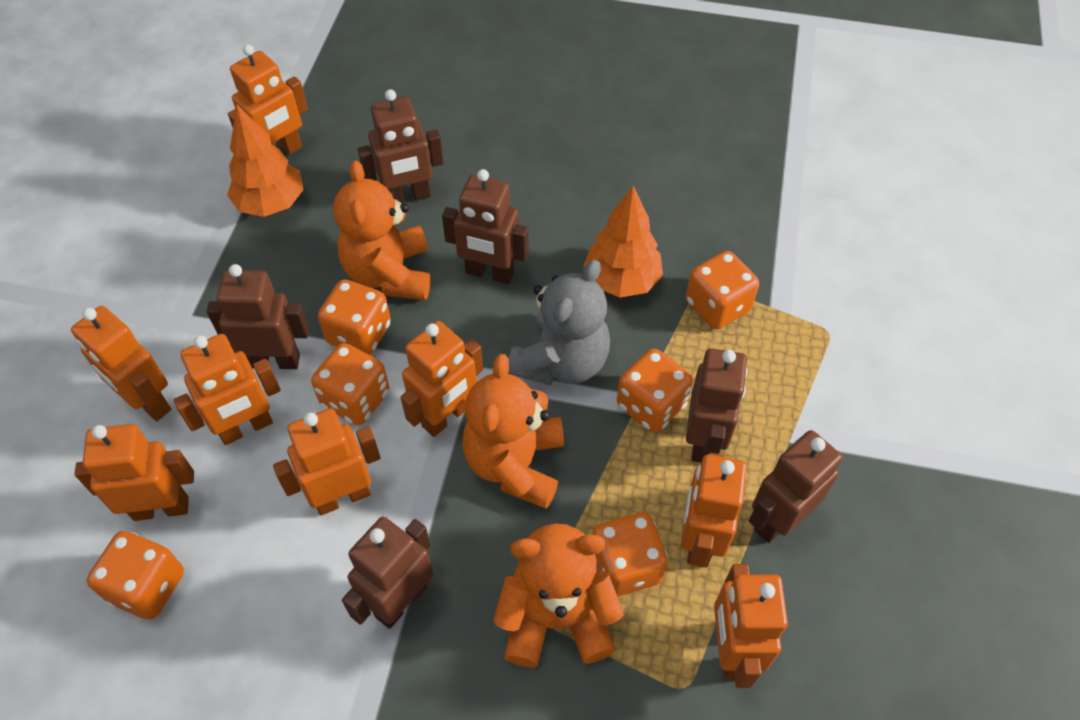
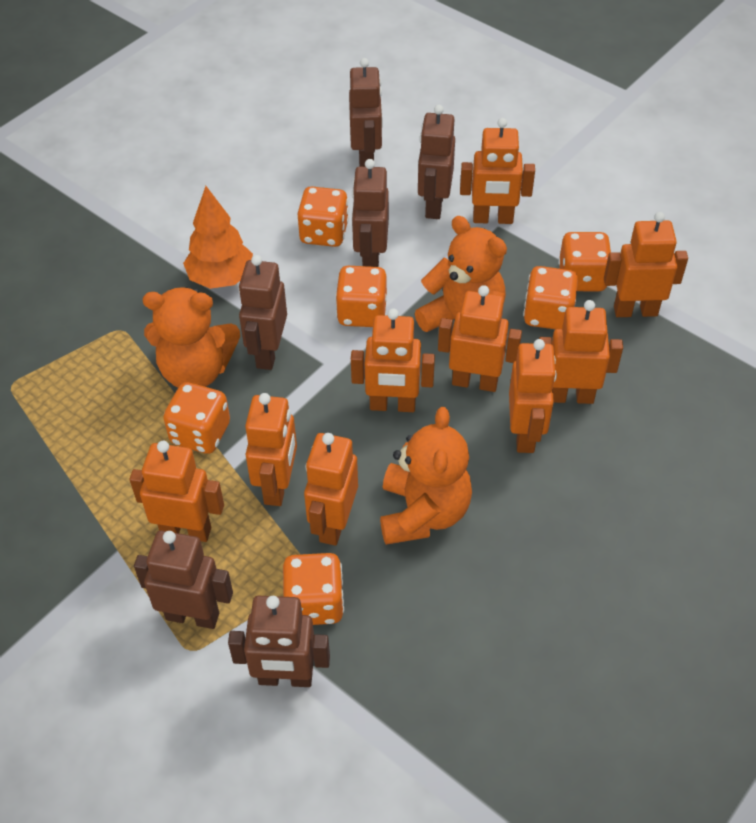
grey teddy bear: [508,260,610,385] = 1 -> none = 0
orange robot: [71,306,171,421] [75,424,194,521] [174,334,281,445] [228,44,308,154] [273,408,380,515] [401,321,483,437] [681,453,747,567] [714,564,788,688] = 8 -> [129,441,224,542] [245,393,297,506] [304,433,358,546] [351,309,435,412] [438,285,522,392] [460,118,535,224] [509,339,557,453] [539,300,623,404] [604,212,688,317] = 9
orange tree: [227,105,304,217] [584,186,663,298] = 2 -> [183,186,253,289] = 1

